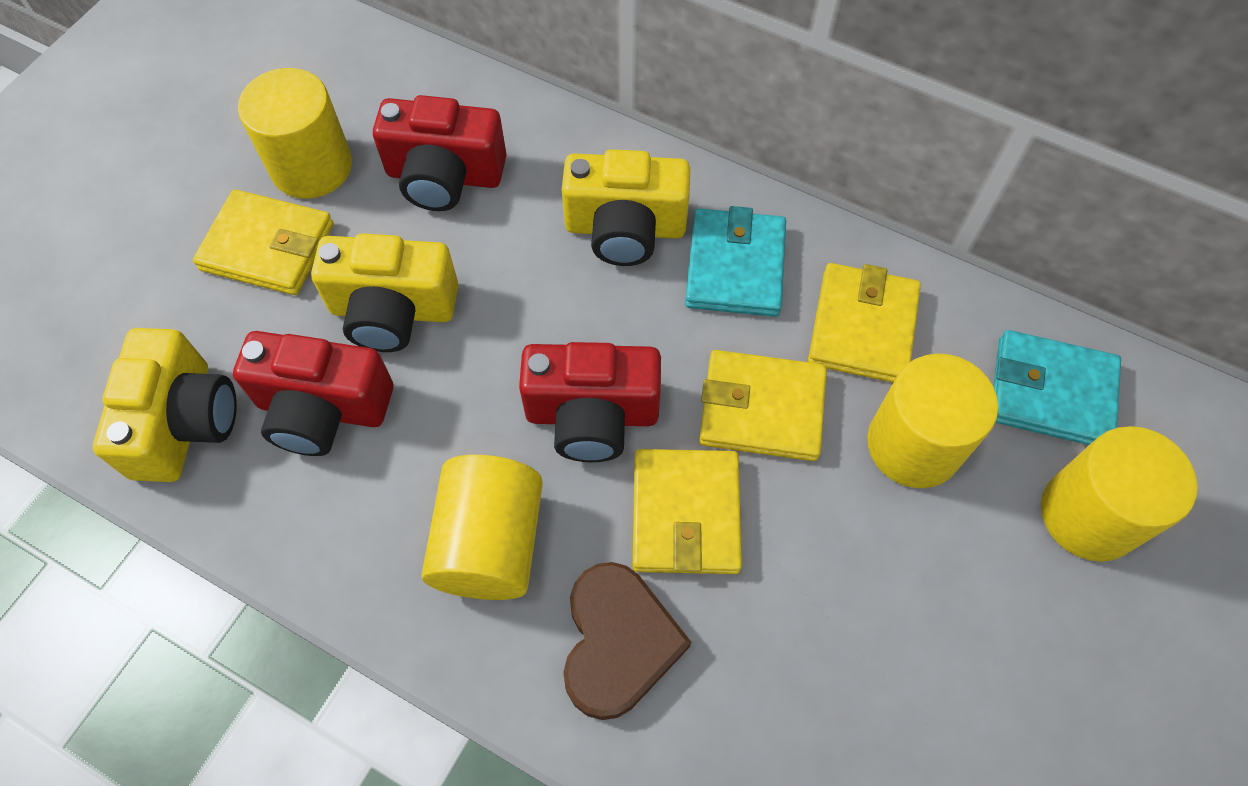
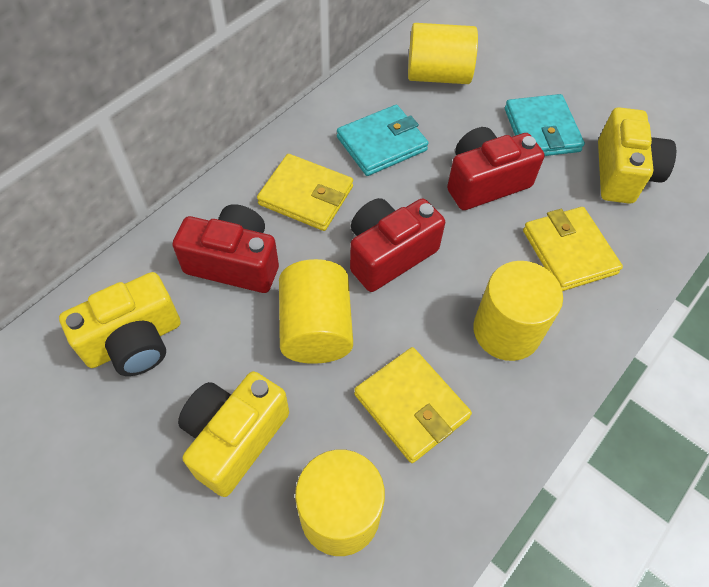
brown heart: [563,562,691,720] = 1 -> none = 0
yellow wallet: [193,189,333,295] [633,449,742,574] [699,350,827,461] [808,263,921,383] = 4 -> [257,154,353,231] [354,347,472,463] [523,207,623,291] = 3

